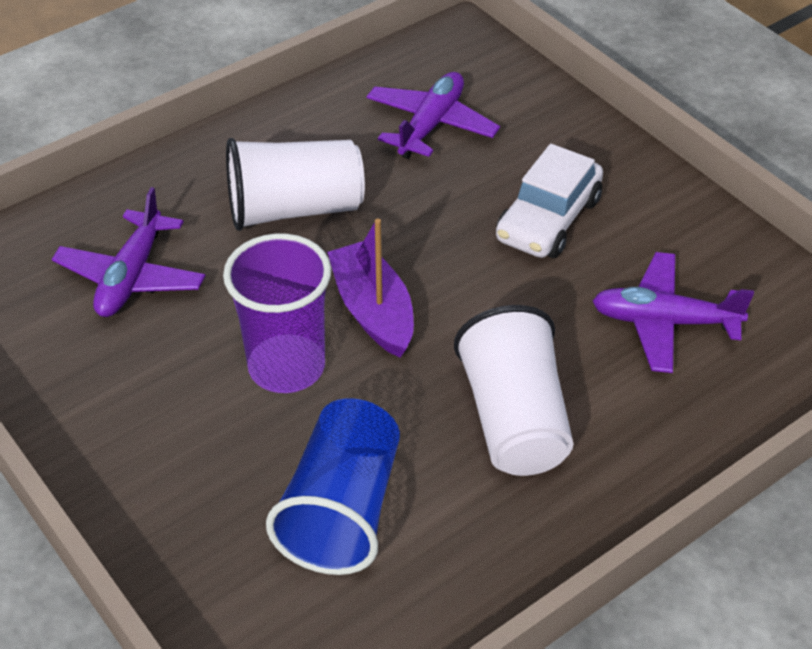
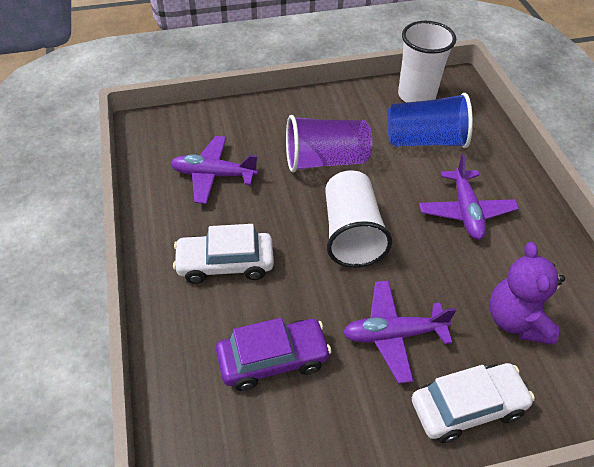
purple boat: [327,219,414,358] = 1 -> none = 0
purple car: none = 0 -> [216,318,332,391] = 1
purple teddy bear: none = 0 -> [489,242,565,345] = 1
white car: [496,144,603,258] = 1 -> [173,224,274,284] [412,363,535,443] = 2

